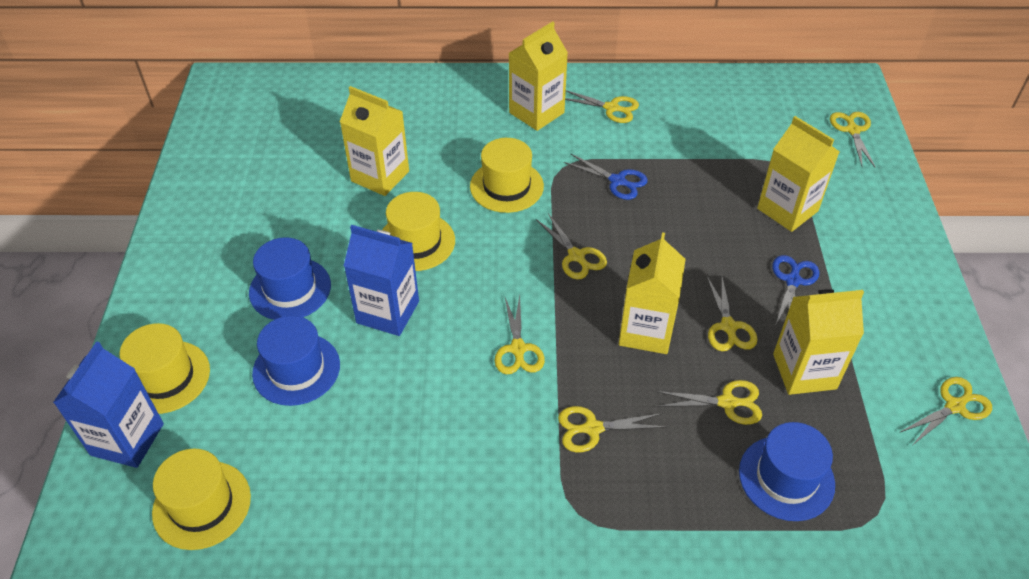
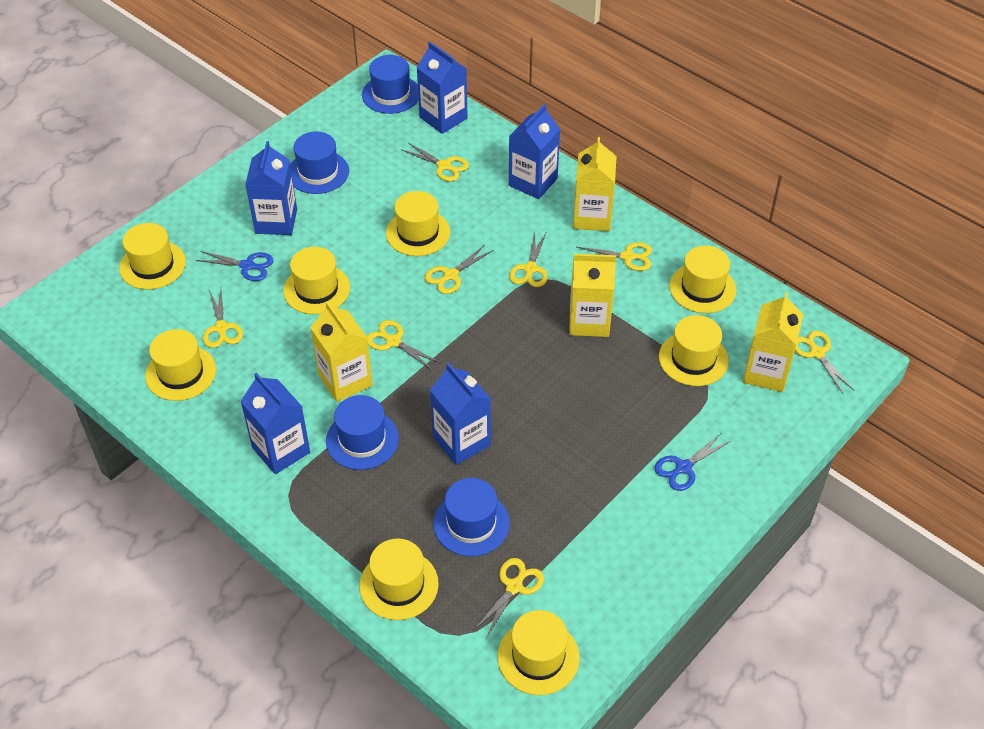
blue carton: [53,341,164,468] [344,225,419,336] = 2 -> [240,373,310,474] [245,141,297,235] [416,42,468,134] [430,363,491,465] [509,104,560,199] = 5
blue hat: [249,237,331,320] [252,316,340,406] [739,422,835,521] = 3 -> [290,132,349,194] [326,395,399,470] [362,55,419,114] [433,478,510,557] = 4
yellow carton: [340,86,409,196] [509,21,568,131] [619,232,686,354] [757,116,840,232] [773,289,864,395] = 5 -> [310,301,373,402] [569,254,616,337] [573,137,617,231] [743,292,803,392] = 4
yellow hat: [120,323,210,414] [152,449,251,550] [382,192,455,271] [470,138,544,213] = 4 -> [119,223,186,290] [145,329,216,401] [283,247,350,314] [359,538,439,620] [386,191,450,256] [498,610,580,695] [659,315,729,386] [669,246,736,313] = 8

